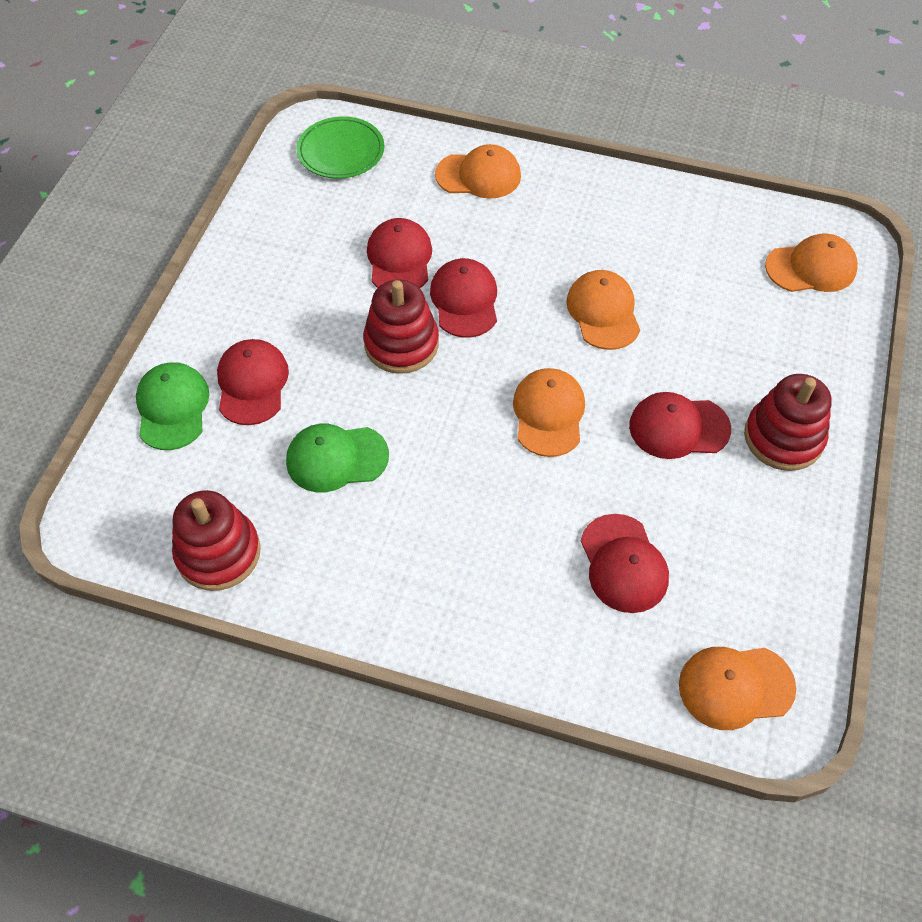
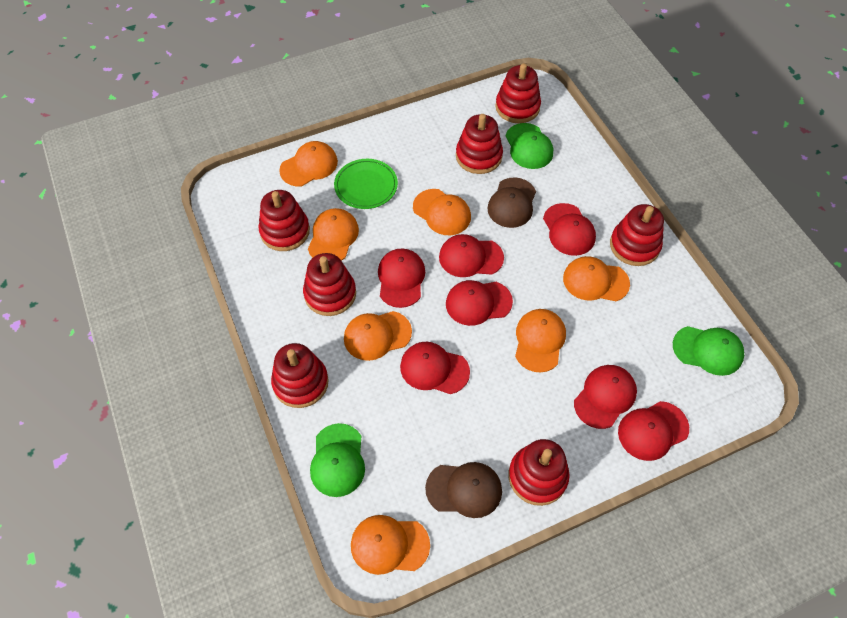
brown cap: none = 0 -> [425,462,502,518] [487,177,536,228] = 2
green cap: [136,362,210,450] [286,424,389,492] = 2 -> [310,423,365,497] [506,123,553,169] [673,326,744,376] = 3
orange cap: [435,144,521,199] [513,368,585,457] [566,270,640,350] [679,647,796,730] [765,234,858,292] = 5 -> [279,141,338,186] [308,208,359,261] [344,311,412,361] [351,515,430,575] [413,189,471,235] [515,309,566,372] [563,256,630,301] = 7
red cap: [217,339,289,425] [367,218,432,288] [430,258,497,338] [581,514,669,613] [629,392,731,459] = 5 -> [378,248,425,308] [400,342,470,394] [439,234,504,277] [446,280,513,326] [543,203,596,256] [574,365,637,429] [618,401,689,461] = 7
red stacking toy: [172,490,261,591] [363,279,439,374] [744,374,832,471] = 3 -> [258,190,310,251] [271,343,329,408] [303,253,356,316] [456,114,503,174] [495,63,541,123] [508,439,570,506] [610,204,664,266] = 7

